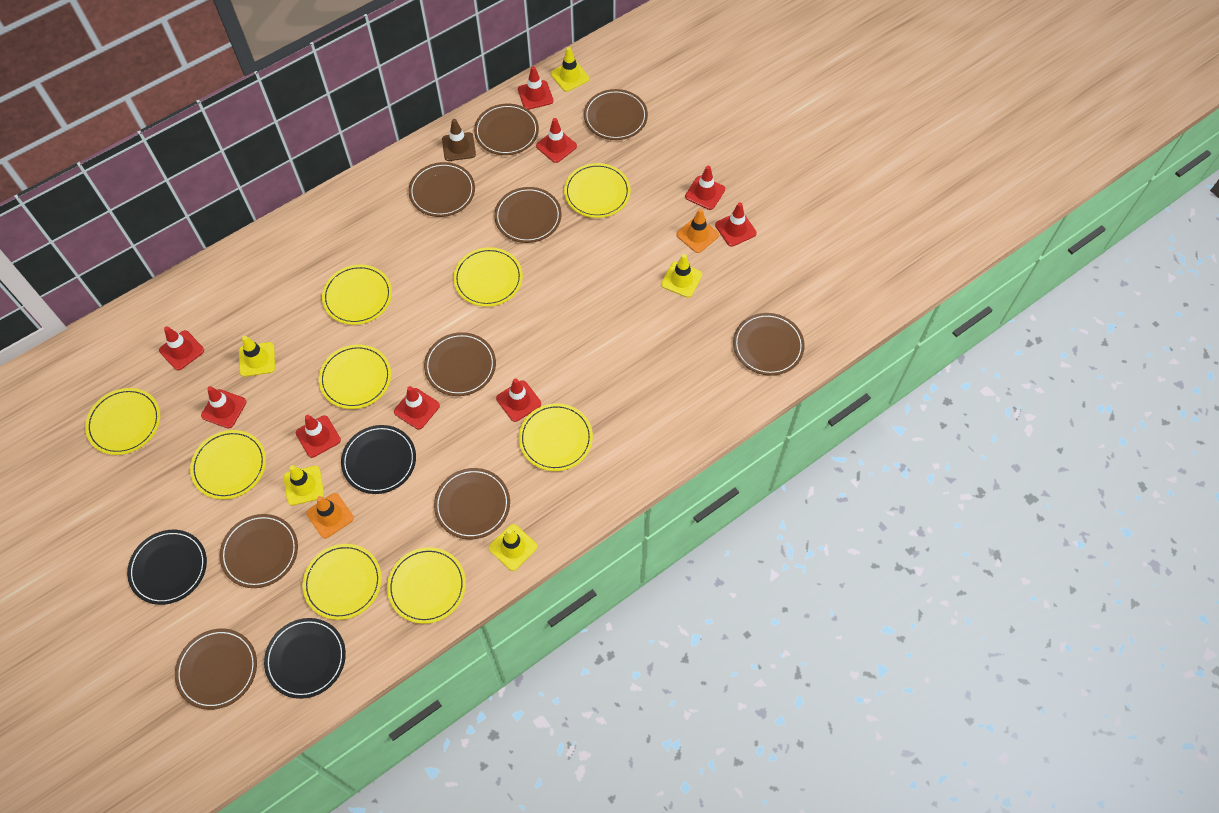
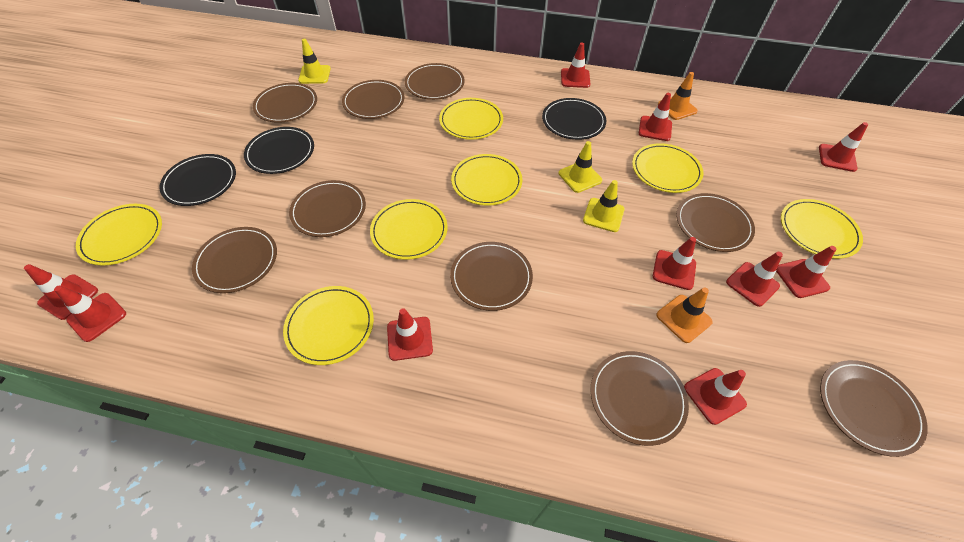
brown traffic cone: [442,119,476,161] = 1 -> none = 0
red traffic cone: [159,326,204,370] [201,386,247,429] [296,415,341,458] [394,386,440,429] [496,378,541,422] [518,66,553,110] [536,118,577,163] [685,166,725,210] [715,203,757,247] = 9 -> [24,264,98,320] [54,286,126,342] [387,308,433,361] [561,43,590,88] [639,93,672,141] [653,237,696,290] [684,368,747,425] [726,252,783,307] [776,246,836,298] [819,122,868,172] = 10
yellow plate: [85,388,160,455] [190,430,266,499] [303,544,382,620] [319,345,391,409] [322,265,392,325] [387,547,466,624] [453,247,523,307] [519,403,593,471] [564,163,631,218] = 9 -> [76,204,162,266] [283,286,374,365] [370,199,447,260] [439,98,503,140] [451,154,523,206] [632,143,703,193] [781,199,863,259] = 7
yellow traffic cone: [239,336,275,377] [283,465,324,506] [489,524,537,571] [551,47,589,92] [661,254,702,298] = 5 -> [298,39,331,84] [559,141,602,193] [583,180,625,232] = 3

